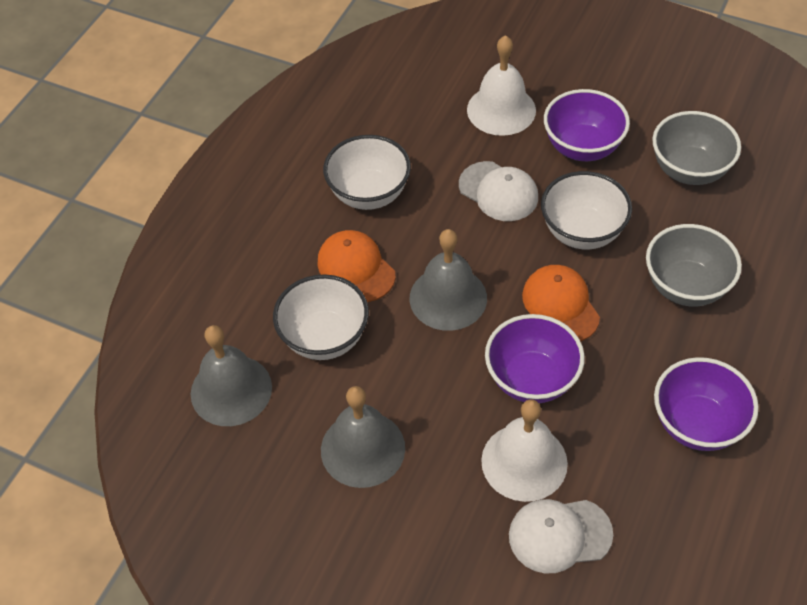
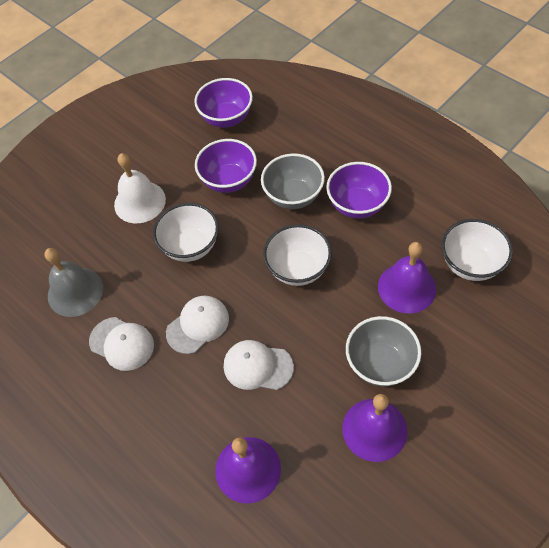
grey bell: [191,325,272,426] [321,386,405,488] [410,229,487,331] = 3 -> [44,248,103,317] = 1
orange cap: [317,230,396,302] [522,265,600,342] = 2 -> none = 0
purple bell: none = 0 -> [215,437,281,504] [342,394,408,462] [378,242,436,313] = 3
white bell: [467,35,536,136] [481,399,568,502] = 2 -> [114,153,166,223] = 1
white cap: [459,161,538,221] [509,499,613,573] = 2 -> [89,317,154,371] [166,296,229,354] [224,340,294,390] = 3

